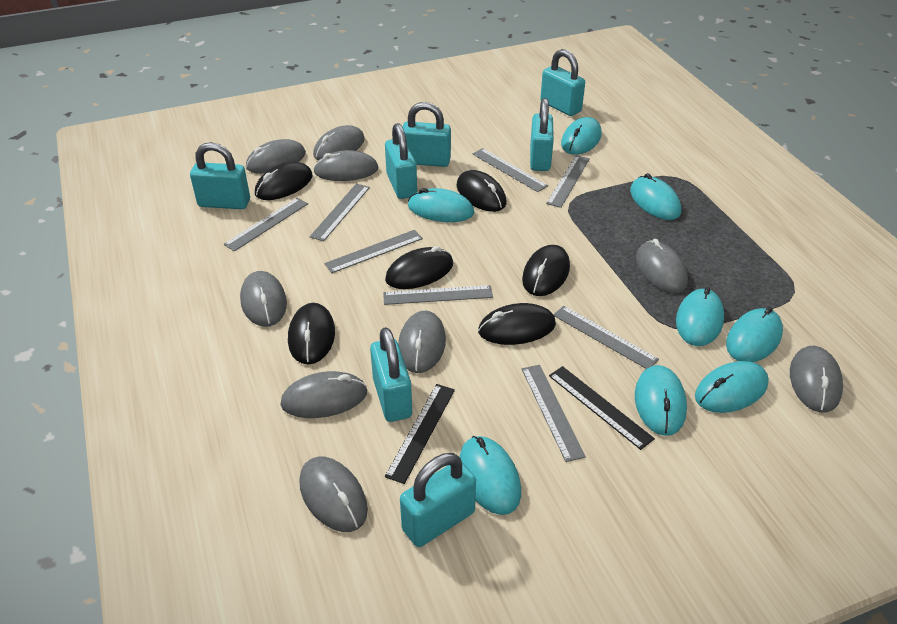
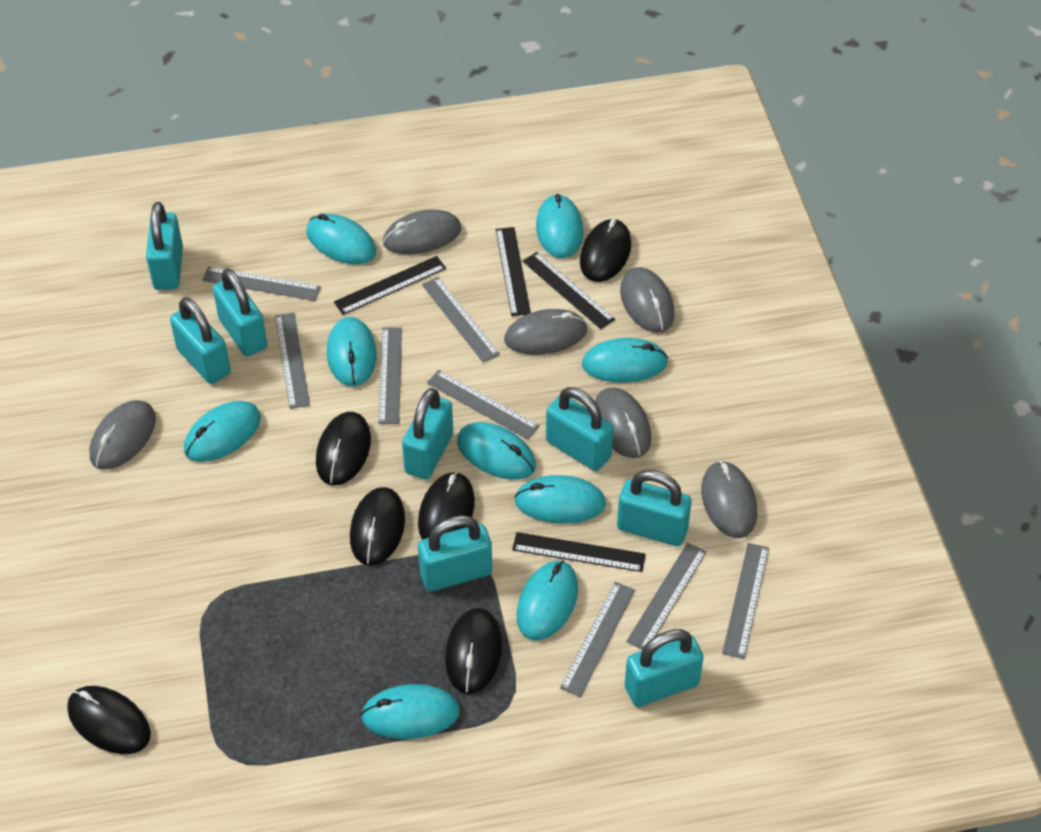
black ruler: [385,384,455,484] [549,366,655,450] = 2 -> [334,256,446,315] [496,227,531,316] [512,532,646,572] [522,252,615,329] = 4
grey mouse: [240,271,287,327] [246,139,306,174] [280,371,367,418] [299,457,368,532] [313,125,365,160] [313,150,378,181] [398,311,446,373] [636,239,688,294] [790,346,843,412] = 9 -> [90,400,156,470] [383,210,462,255] [504,309,587,355] [595,387,651,458] [620,267,675,333] [701,460,757,538] = 6
turquoise mouse: [408,188,474,222] [459,436,521,515] [561,117,602,155] [630,173,681,220] [635,365,687,436] [676,287,724,346] [695,361,769,413] [726,307,783,362] = 8 -> [184,401,261,462] [306,214,376,264] [327,317,376,387] [361,684,460,739] [457,422,536,480] [514,475,606,524] [517,560,578,641] [536,194,583,258] [582,338,668,383] = 9
turquoise padlock: [190,142,250,209] [370,327,412,422] [385,123,417,199] [400,453,476,547] [403,102,451,167] [530,98,554,171] [540,49,585,116] = 7 -> [146,202,183,290] [170,297,231,384] [213,268,267,356] [402,388,453,479] [418,515,492,591] [546,387,613,471] [617,470,691,546] [625,629,704,707] = 8

